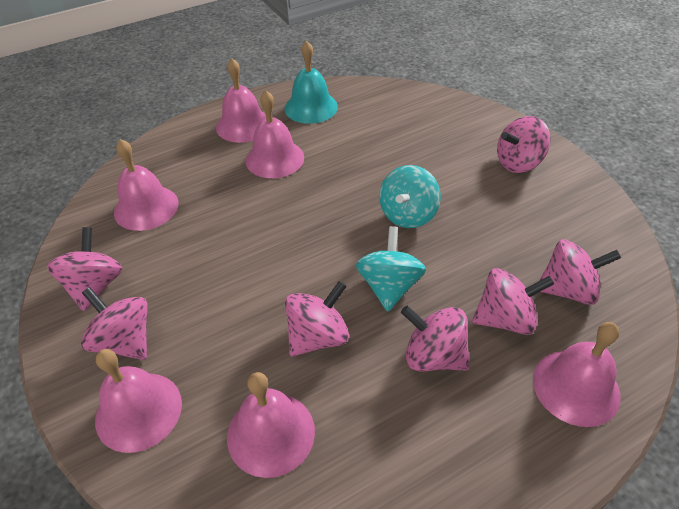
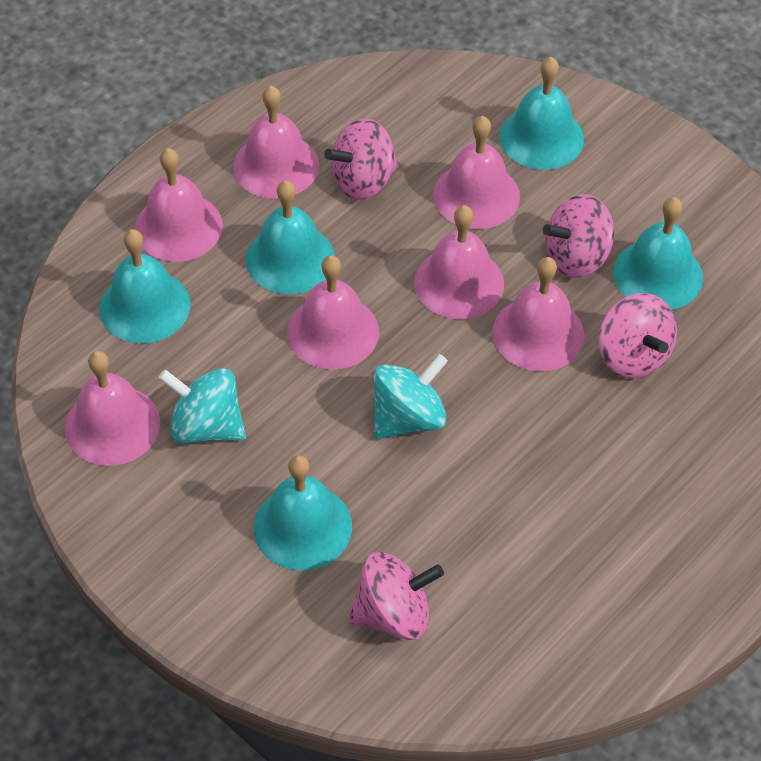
pink bell: [95,349,182,453] [114,139,178,231] [216,58,266,143] [227,372,315,478] [246,90,304,178] [533,322,621,427] = 6 -> [65,351,160,466] [135,148,223,262] [233,85,319,199] [287,255,379,370] [414,205,504,319] [433,116,520,229] [493,257,585,371] = 7
pink spinning top: [47,227,123,311] [81,287,148,360] [285,281,349,356] [401,305,470,372] [472,268,554,335] [497,116,551,173] [539,239,621,305] = 7 -> [324,118,399,200] [348,552,444,640] [543,194,615,278] [598,293,677,379] = 4
turquoise bell: [284,41,338,124] = 1 -> [99,229,190,343] [246,180,335,294] [254,455,352,571] [499,57,584,170] [613,197,703,310] = 5

